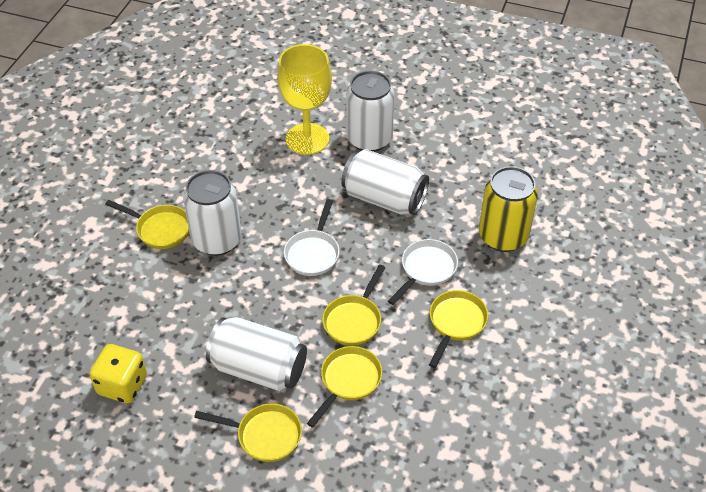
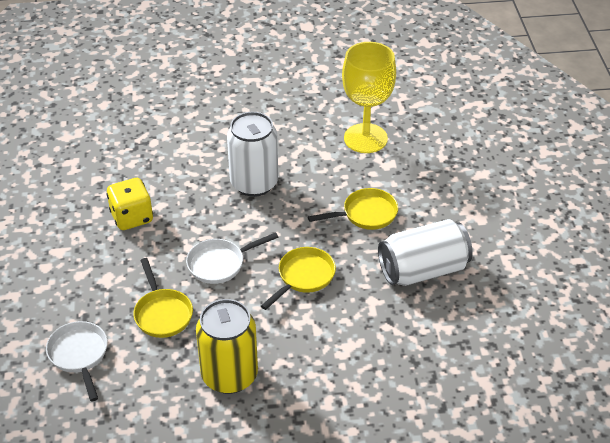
white can: [183,170,242,256] [206,317,307,391] [341,149,429,215] [346,71,395,152] = 4 -> [227,112,278,197] [378,219,473,286] = 2
yellow pan: [105,200,189,249] [194,403,302,462] [307,346,382,428] [322,265,386,346] [429,290,488,368] = 5 -> [133,258,193,338] [261,247,336,310] [308,188,398,230] = 3

